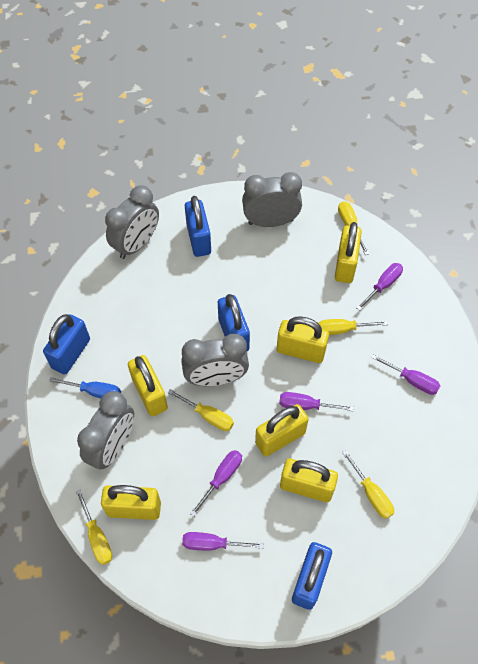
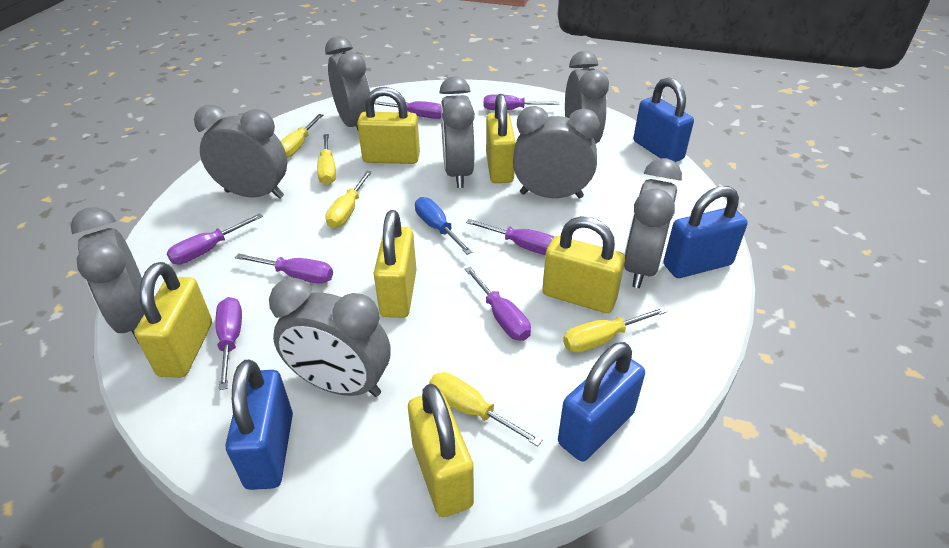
grey clock: [77,391,134,470] [105,185,159,259] [181,334,249,386] [242,172,302,227] = 4 -> [71,207,144,344] [194,105,287,199] [269,278,390,397] [325,36,370,130] [440,76,475,188] [513,106,600,198] [565,51,609,143] [624,158,682,288] = 8
purple screwdriver: [182,532,264,551] [190,450,242,516] [279,392,354,411] [356,263,403,311] [371,354,440,395] = 5 -> [167,213,263,265] [215,297,242,390] [235,253,333,284] [374,101,441,119] [465,267,531,341] [466,219,554,255] [484,94,559,110] = 7

